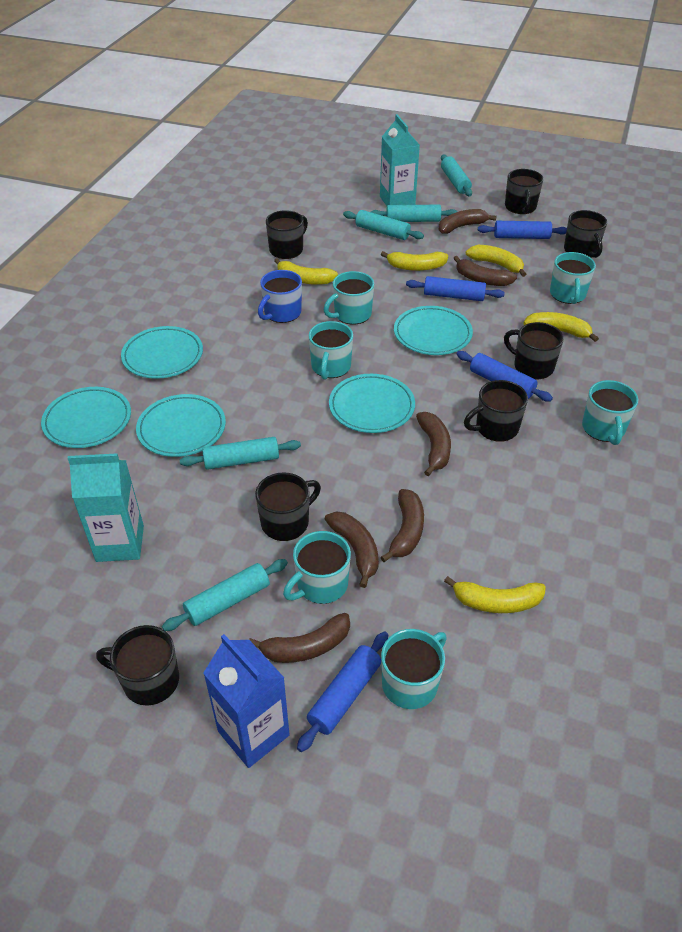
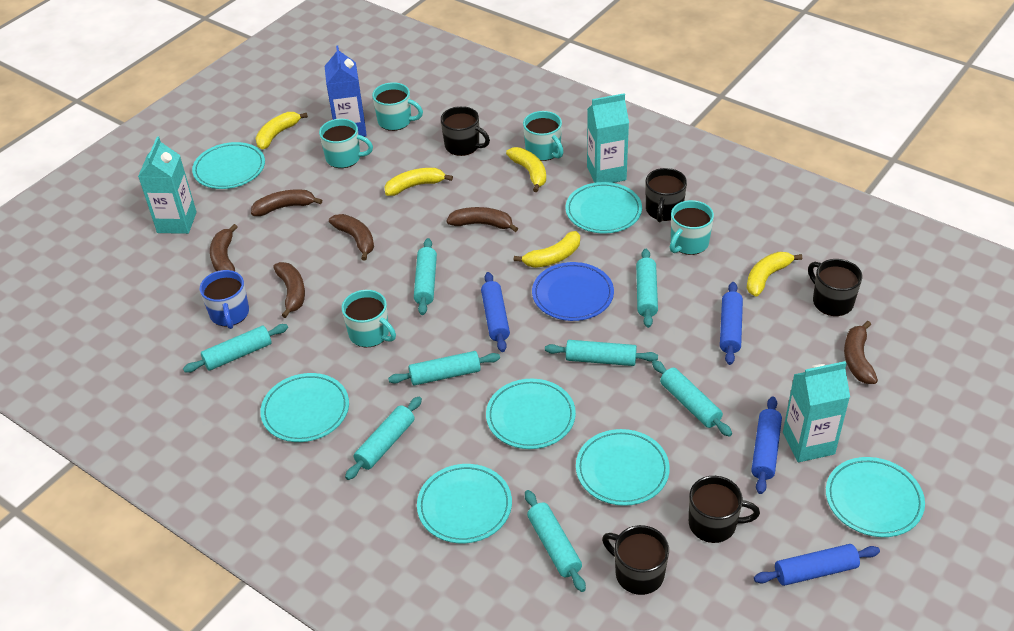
black mug: [96,625,179,705] [255,472,321,541] [266,210,308,259] [464,380,528,442] [504,322,564,379] [505,169,543,214] [564,210,607,258] = 7 -> [441,106,490,156] [602,525,669,595] [646,168,687,222] [689,476,760,543] [808,259,862,316] = 5
blue plate: none = 0 -> [532,262,614,321] = 1
turquoise carton: [68,453,144,562] [380,114,420,206] = 2 -> [138,136,197,234] [587,93,629,183] [783,361,850,462] = 3
turquoise mug: [283,531,351,604] [309,321,353,380] [324,271,374,325] [381,629,447,709] [550,252,596,304] [582,380,638,445] = 6 -> [319,119,373,168] [342,290,396,347] [372,82,423,131] [523,111,564,161] [670,200,714,255] = 5
turquoise plate: [41,387,131,448] [121,326,203,379] [136,394,226,457] [329,374,415,433] [394,306,473,355] = 5 -> [192,142,265,189] [260,373,349,442] [417,464,512,543] [486,379,576,449] [565,182,642,233] [576,429,670,506] [826,457,925,537] = 7
turquoise rolling pin: [162,559,288,631] [180,437,301,470] [343,210,424,240] [371,205,458,222] [441,154,472,196] = 5 -> [183,324,288,373] [345,397,422,480] [388,351,500,386] [414,238,437,315] [525,490,586,592] [545,340,658,366] [636,249,658,328] [652,360,732,437] = 8

